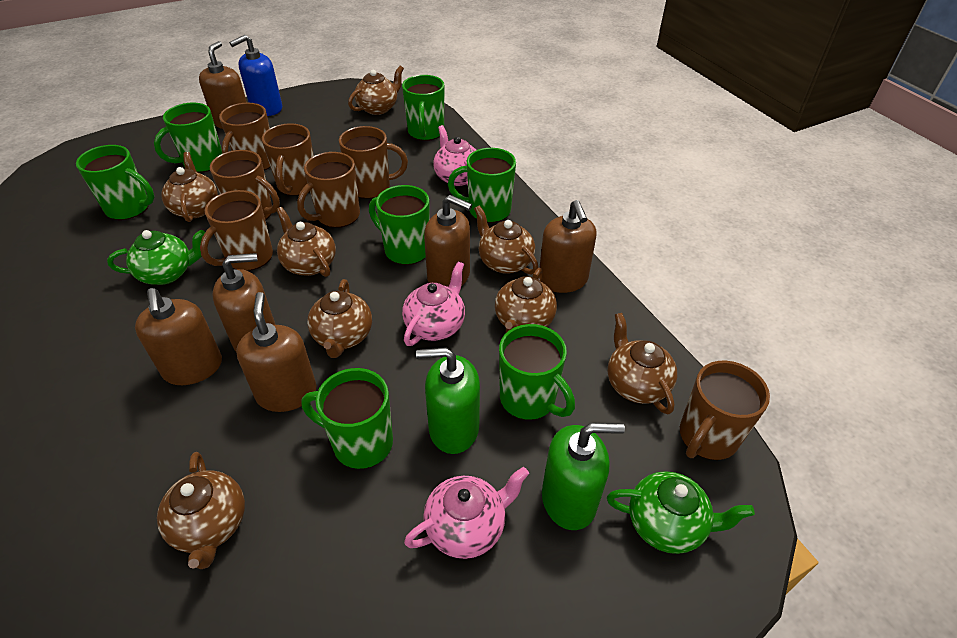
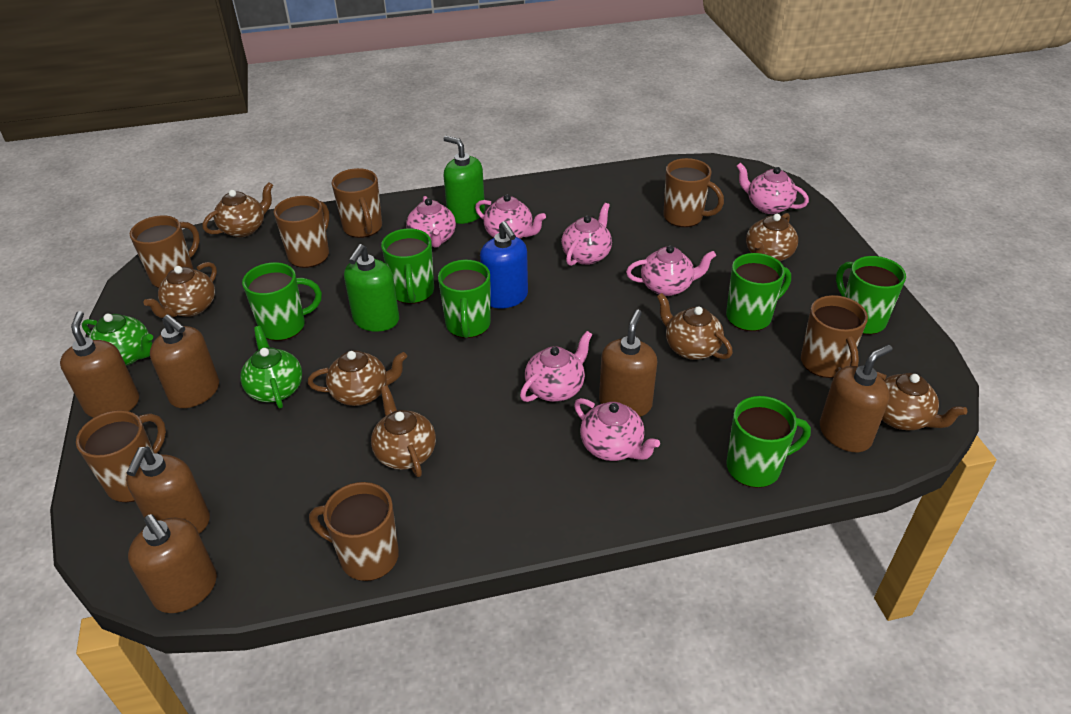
brown teapot: [157,452,245,569] [161,152,218,222] [277,207,336,277] [307,279,372,358] [348,66,404,115] [474,205,538,275] [495,268,557,333] [607,313,677,414] = 8 -> [143,262,217,318] [203,182,273,237] [308,350,407,406] [371,385,436,477] [657,293,733,360] [746,213,798,261] [877,372,967,430] = 7
green mug: [76,145,154,220] [154,103,222,173] [301,368,393,469] [369,185,430,265] [402,75,445,141] [448,148,516,223] [499,324,575,420] = 7 -> [242,262,322,341] [381,228,434,304] [438,260,491,338] [726,253,791,331] [726,396,811,488] [836,256,906,335] = 6
pink teapot: [402,262,465,346] [404,467,529,559] [433,125,476,186] = 3 -> [406,196,456,248] [475,194,546,239] [520,331,593,402] [561,203,612,266] [574,398,660,461] [626,245,716,296] [736,163,809,214] = 7

